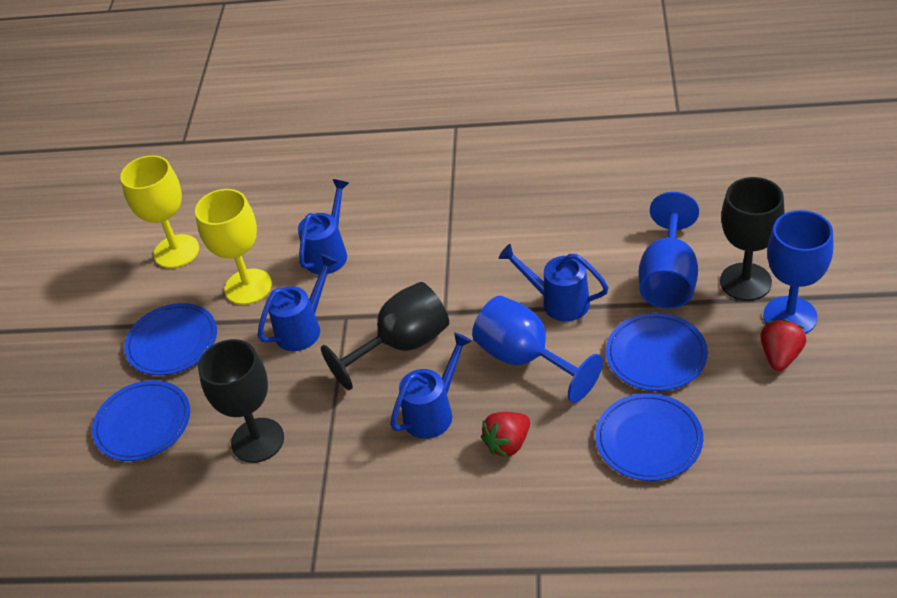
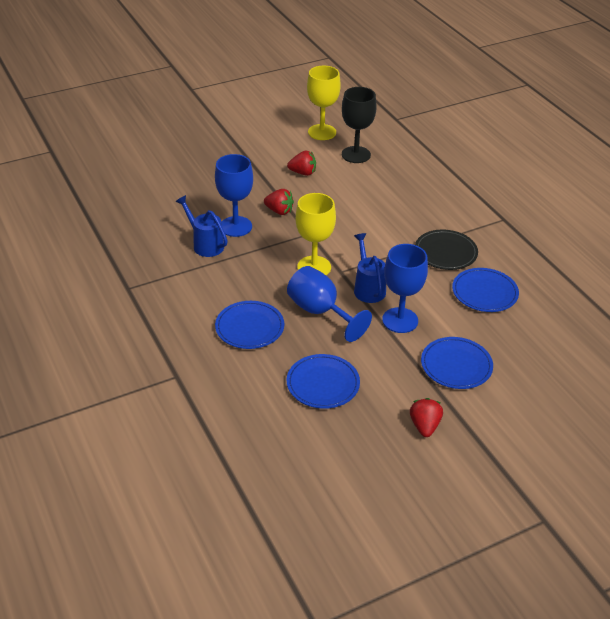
black goblet: [198,339,284,463] [321,282,449,390] [720,177,784,301] = 3 -> [342,87,376,163] = 1
black plate: none = 0 -> [415,229,478,270] = 1
blue watering can: [258,254,338,351] [298,179,349,274] [390,333,472,439] [499,244,609,321] = 4 -> [176,195,228,257] [354,233,386,303] = 2
red strawberry: [481,412,530,457] [760,319,806,371] = 2 -> [264,189,294,215] [287,151,316,176] [410,398,443,437] = 3

